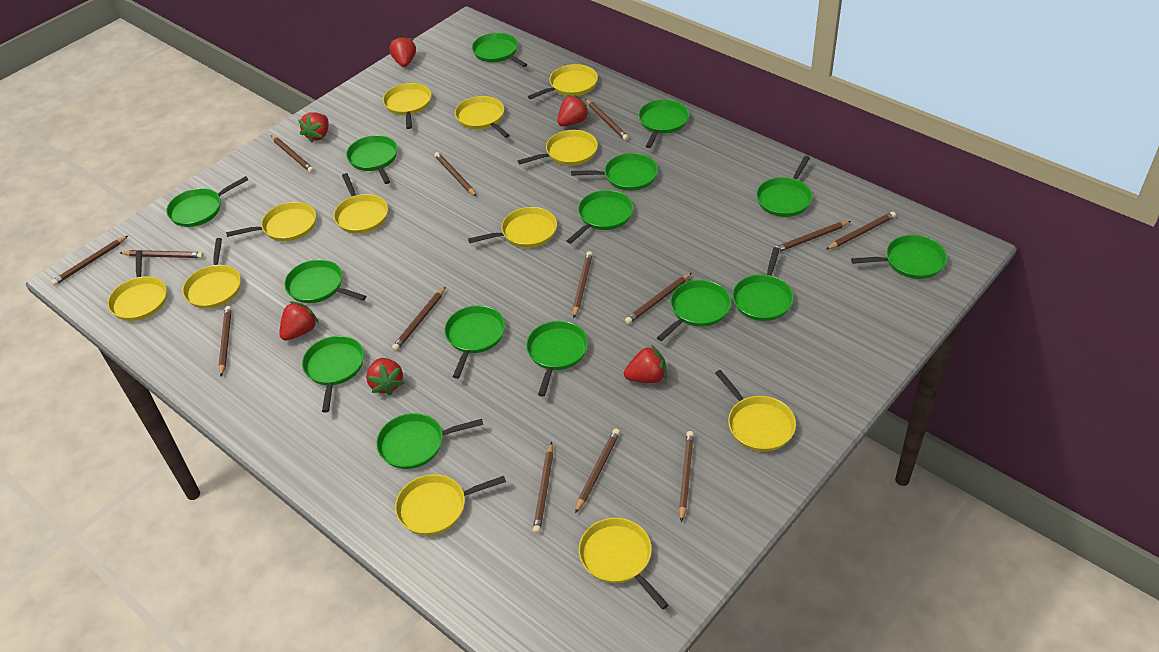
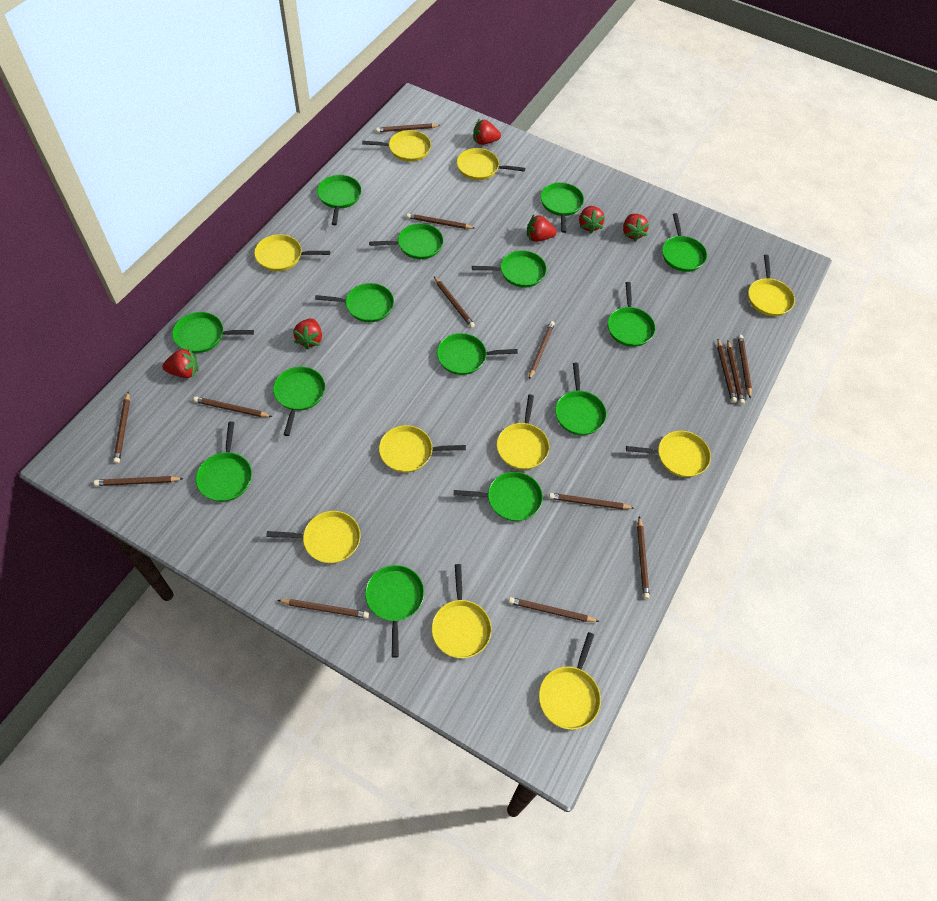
green pan: [166,176,249,227] [284,259,366,303] [302,336,364,413] [346,135,398,184] [376,413,483,469] [444,305,505,379] [472,33,528,67] [526,321,588,396] [567,190,633,244] [571,153,658,191] [638,99,689,148] [657,280,731,341] [732,247,794,321] [756,156,812,217] [851,235,947,279] = 15 -> [172,312,254,353] [196,421,252,502] [273,367,325,436] [315,283,394,322] [317,175,361,225] [365,565,424,658] [369,223,444,259] [437,333,518,375] [454,472,543,521] [472,250,547,288] [541,182,584,233] [555,363,607,435] [608,282,655,347] [662,213,707,272] = 14
yellow pan: [108,250,167,321] [182,238,241,309] [226,202,316,242] [334,173,388,234] [383,83,431,129] [395,474,506,535] [455,96,510,138] [468,207,557,248] [518,130,598,166] [528,64,598,99] [579,518,669,610] [715,370,796,452] = 12 -> [254,234,330,271] [266,511,361,563] [362,130,431,162] [379,425,466,473] [432,564,491,658] [457,148,525,180] [497,395,549,470] [539,632,601,730] [626,431,711,477] [748,255,795,316] = 10

